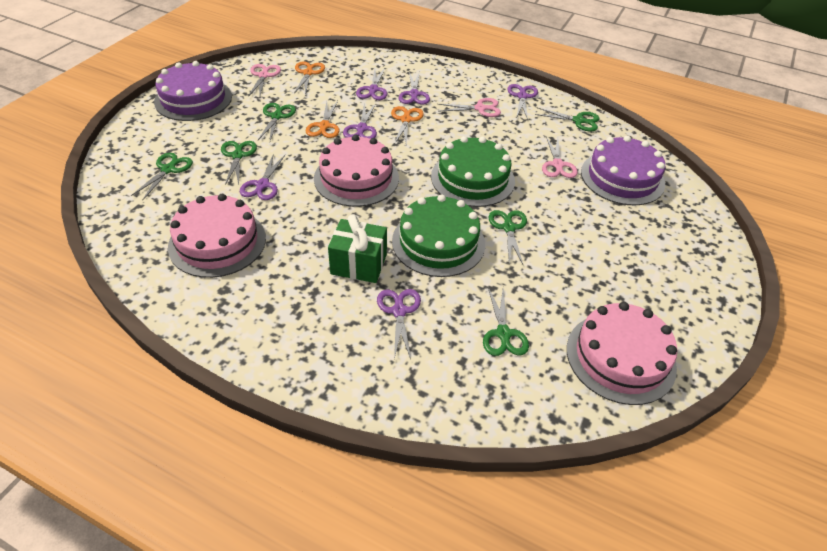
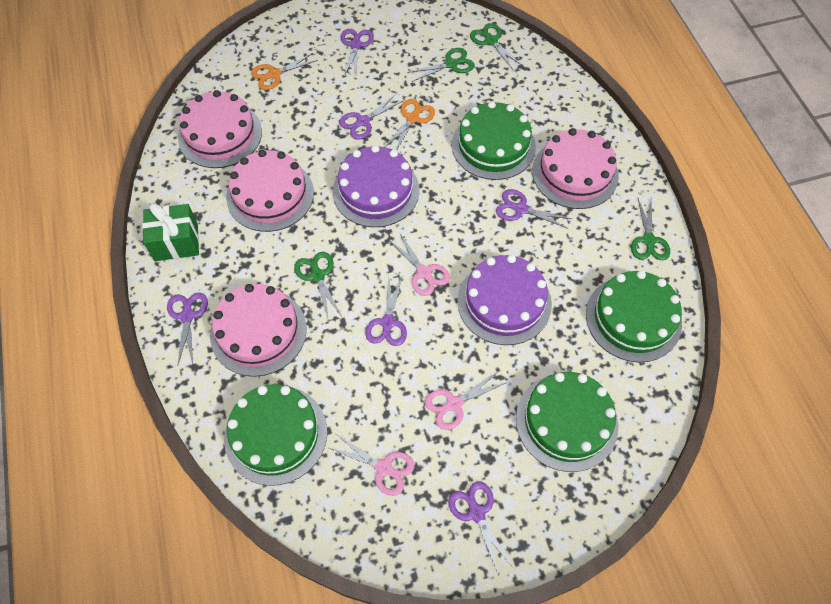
green cake: [392,194,485,277] [431,136,515,207] = 2 -> [224,384,327,486] [452,101,536,180] [516,372,618,472] [586,271,682,363] = 4
green scissors: [131,153,193,201] [221,141,257,185] [258,103,296,141] [483,287,529,356] [489,210,527,264] [535,107,600,131] = 6 -> [294,252,341,318] [407,48,474,82] [470,23,523,70] [631,198,670,260] = 4
orange scissors: [294,61,325,95] [306,101,340,138] [391,106,424,146] = 3 -> [251,53,318,90] [385,99,435,151] = 2
pink cake: [168,194,266,278] [314,135,399,207] [567,302,677,405] = 3 -> [178,90,262,168] [210,284,307,377] [226,150,314,232] [532,128,619,209] = 4

